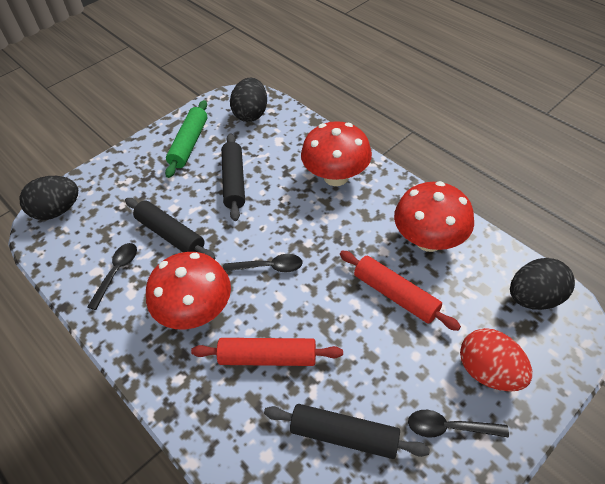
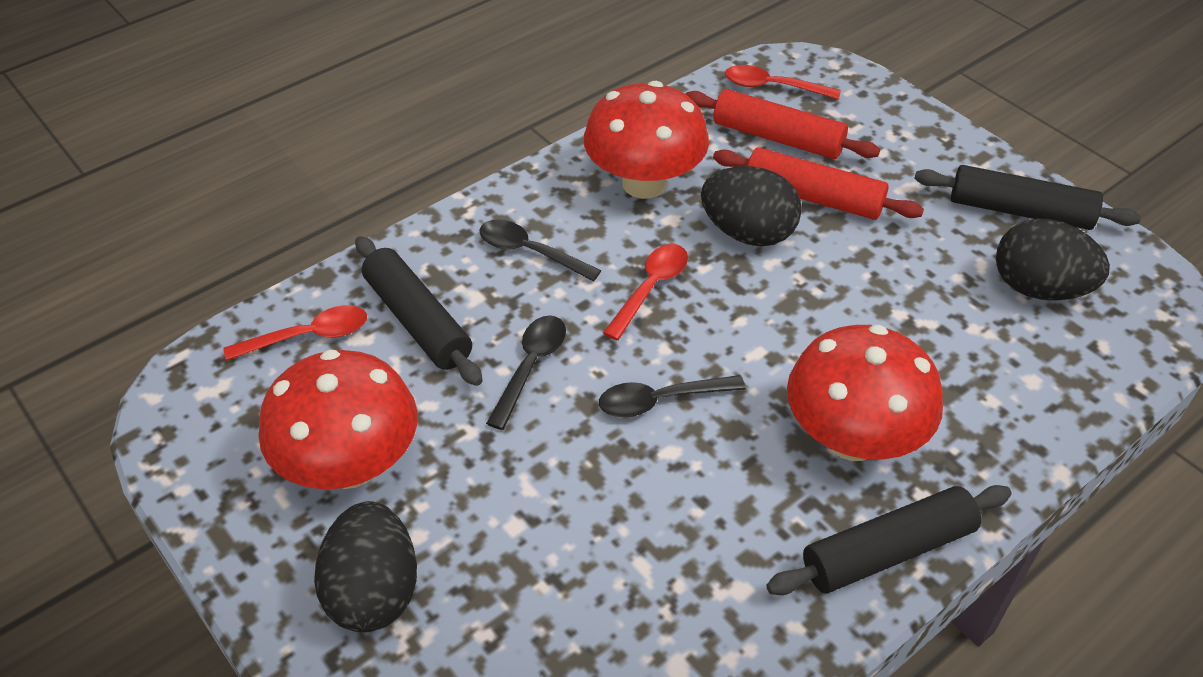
green rolling pin: [165,100,207,178] = 1 -> none = 0
red egg: [460,328,532,392] = 1 -> none = 0
red spoon: none = 0 -> [223,305,367,361] [603,244,688,340] [725,65,841,100] = 3

